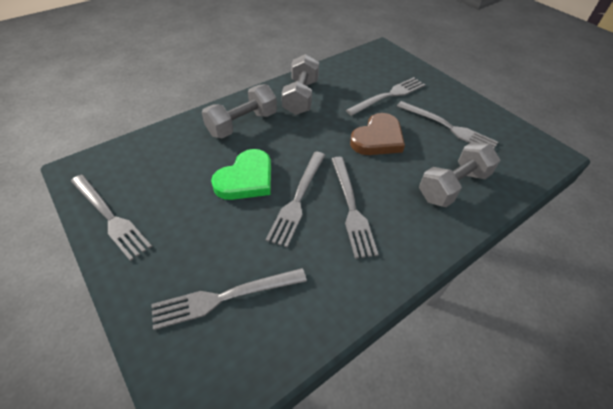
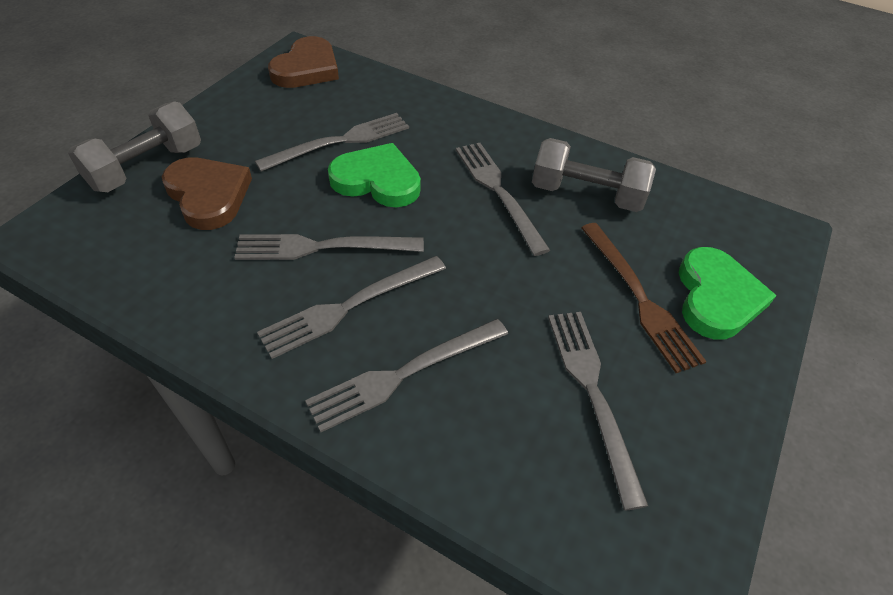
brown fork: none = 0 -> [581,223,707,373] = 1
brown heart: [350,113,405,155] = 1 -> [162,157,252,230] [268,36,339,88] = 2
green heart: [211,149,271,200] = 1 -> [328,143,421,207] [679,247,776,340] = 2
grey dumbbell: [202,84,277,138] [282,54,319,115] [419,142,500,207] = 3 -> [68,101,201,192] [532,138,656,212] = 2

